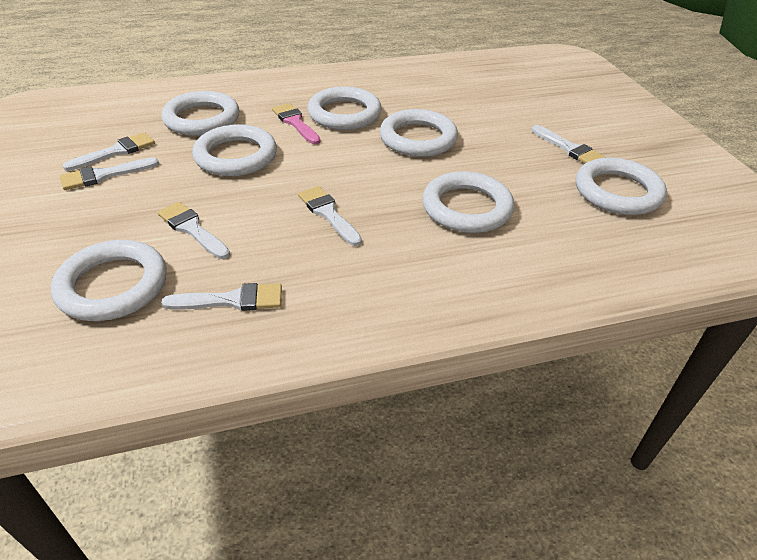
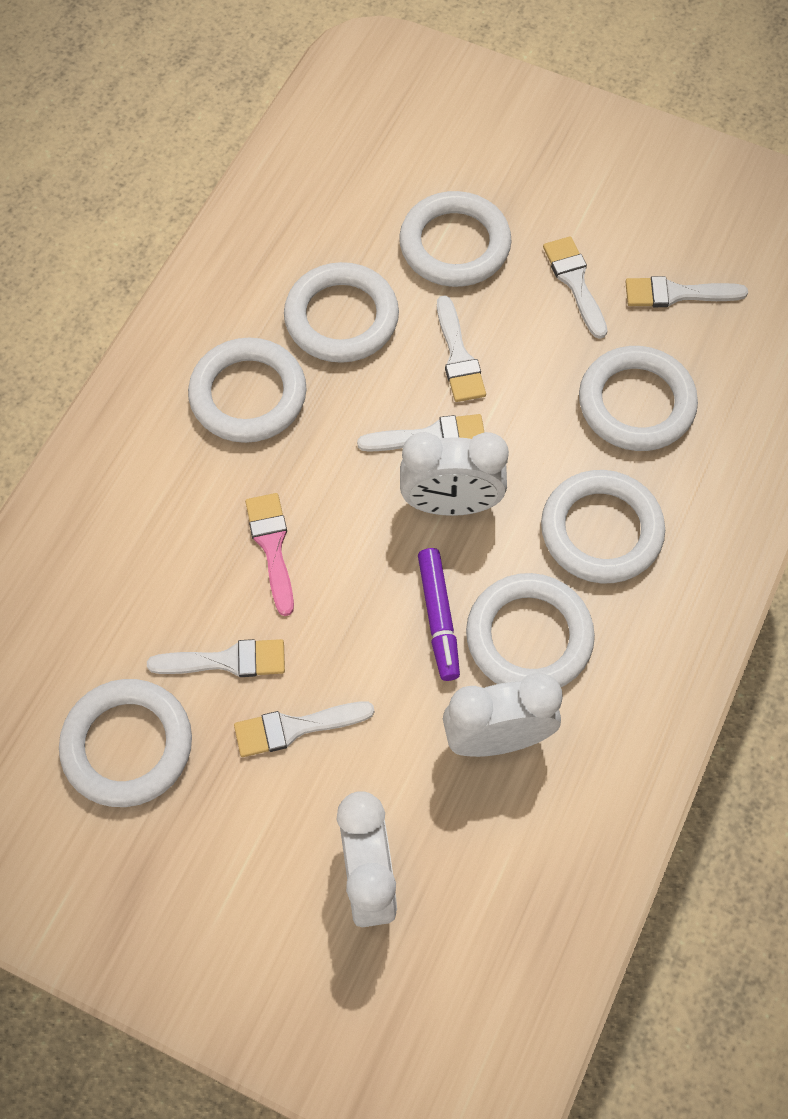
purple marker: none = 0 -> [418,548,460,681] = 1
white clock: none = 0 -> [336,791,397,927] [400,432,509,516] [443,672,563,757] = 3

